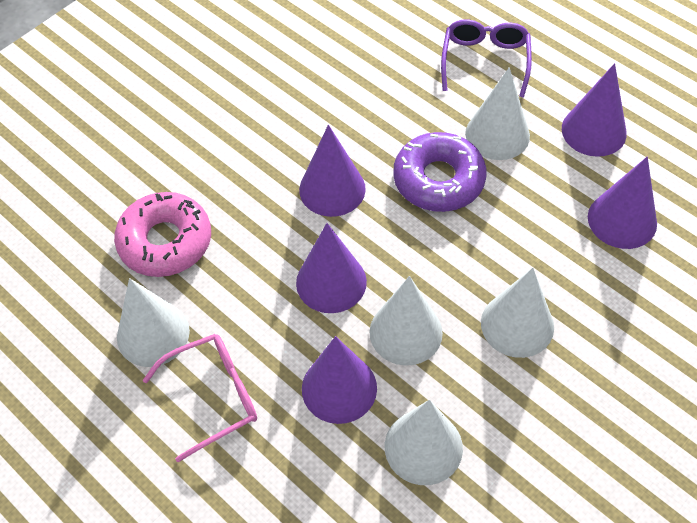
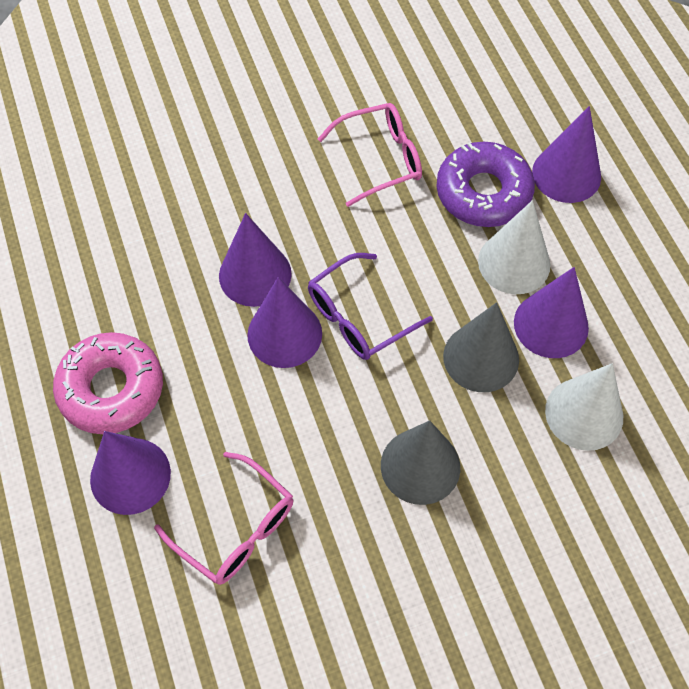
grey cone: none = 0 -> [381,420,460,505] [443,302,519,392] = 2
pink glasses: [143,334,257,462] = 1 -> [154,452,293,585] [318,103,422,207] = 2
white cone: [117,278,190,367] [369,276,443,366] [385,400,463,485] [465,67,530,160] [481,268,554,358] = 5 -> [478,200,550,294] [545,363,623,451] = 2

